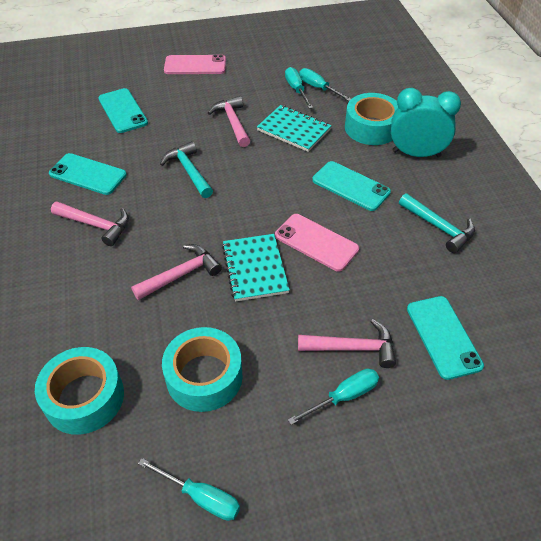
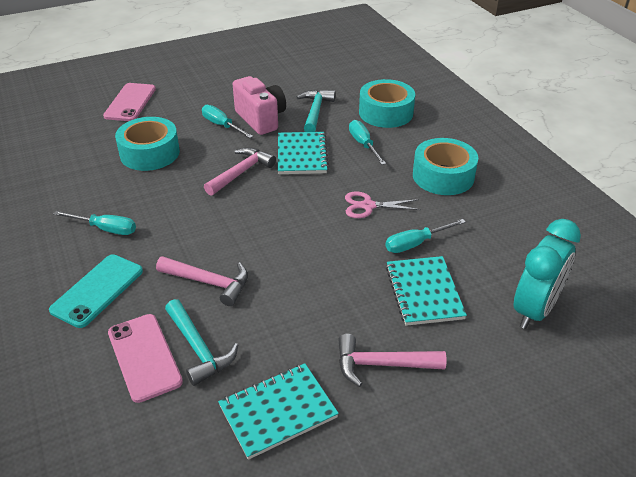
pink camera: none = 0 -> [233,76,286,135] = 1
pink hammer: [51,201,129,246] [131,244,222,300] [208,96,250,147] [298,319,396,368] = 4 -> [156,256,248,306] [204,147,276,195] [338,334,446,387] = 3
pink scissors: none = 0 -> [345,192,421,218] = 1
turquoise notebook: [222,234,290,302] [257,105,332,152] = 2 -> [218,363,339,460] [278,132,329,174] [386,256,467,326] = 3
turquoise phone: [49,153,127,195] [98,88,148,133] [312,161,391,211] [407,296,484,380] = 4 -> [49,254,143,328] = 1

